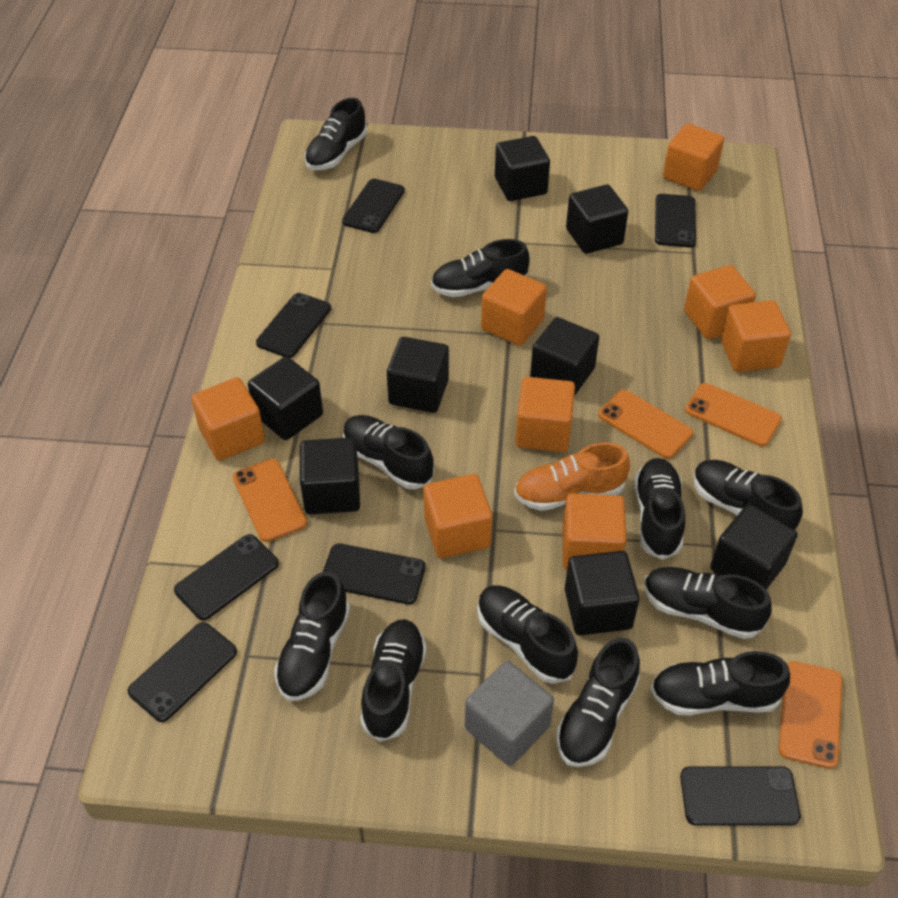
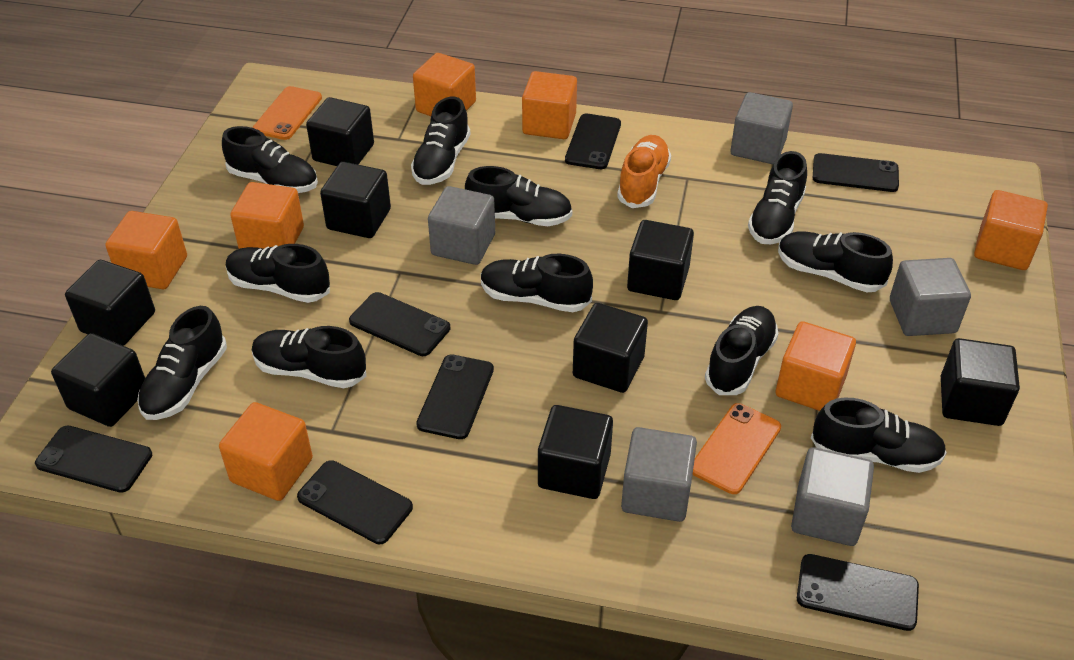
grey cube: [465,661,554,766] = 1 -> [428,186,495,265] [621,427,697,522] [731,92,793,164] [791,447,874,546] [890,258,971,336] = 5
orange cube: [191,377,265,461] [424,474,493,558] [481,269,547,346] [515,377,575,452] [563,493,627,570] [663,124,724,191] [684,265,756,339] [721,300,791,372] = 8 -> [105,211,187,289] [219,402,313,501] [230,182,304,249] [413,53,476,116] [522,71,577,139] [776,321,856,411] [974,190,1048,270] = 7
orange phone: [233,459,307,542] [598,390,693,459] [685,383,782,446] [779,661,842,769] = 4 -> [252,86,322,140] [692,403,781,494] = 2

